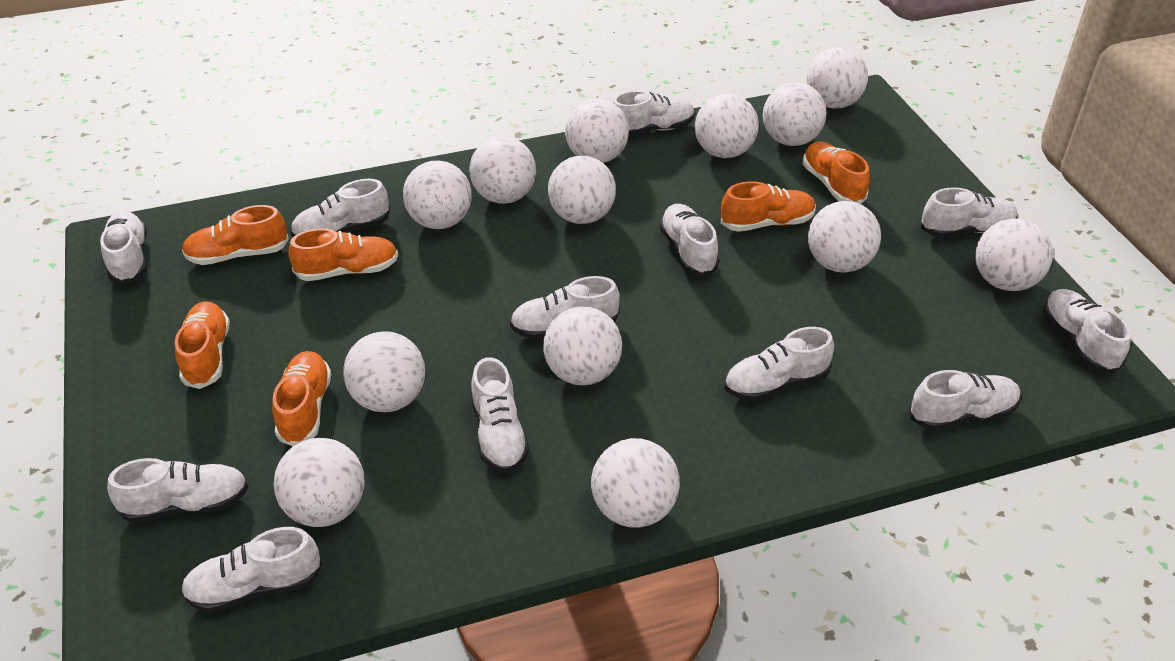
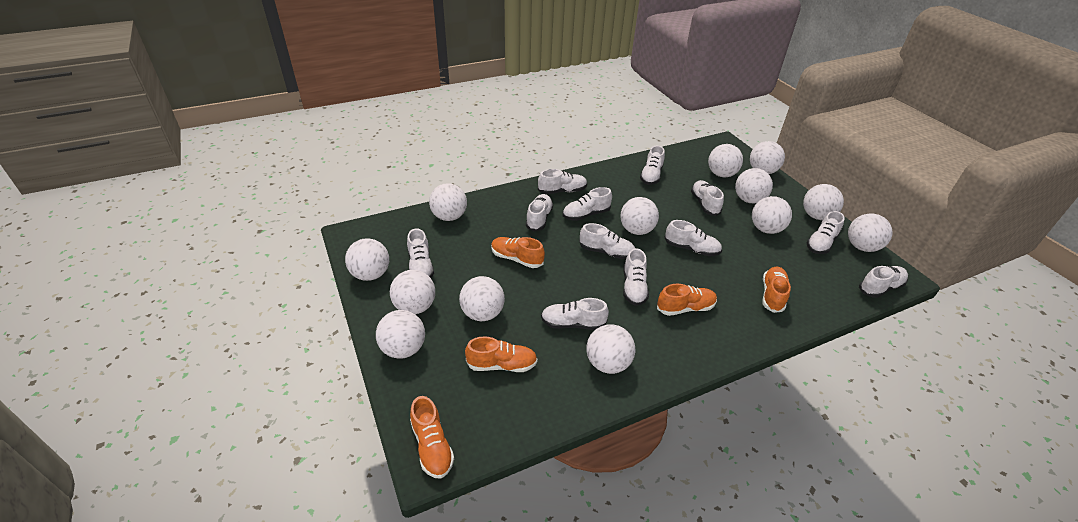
orange shoe: [175,301,230,389] [182,205,289,265] [272,351,331,446] [289,228,398,281] [720,181,816,232] [803,142,870,204] = 6 -> [410,396,454,479] [465,337,538,372] [491,237,545,268] [657,284,717,316] [763,267,791,313] = 5

